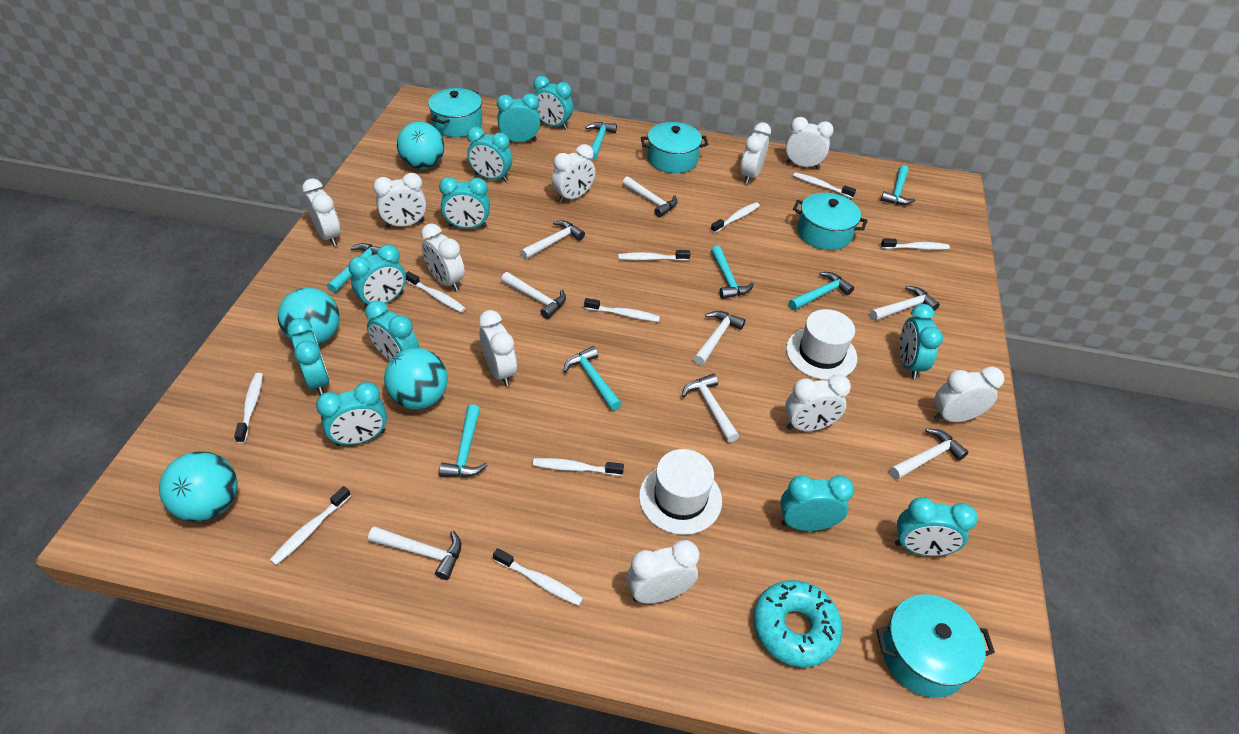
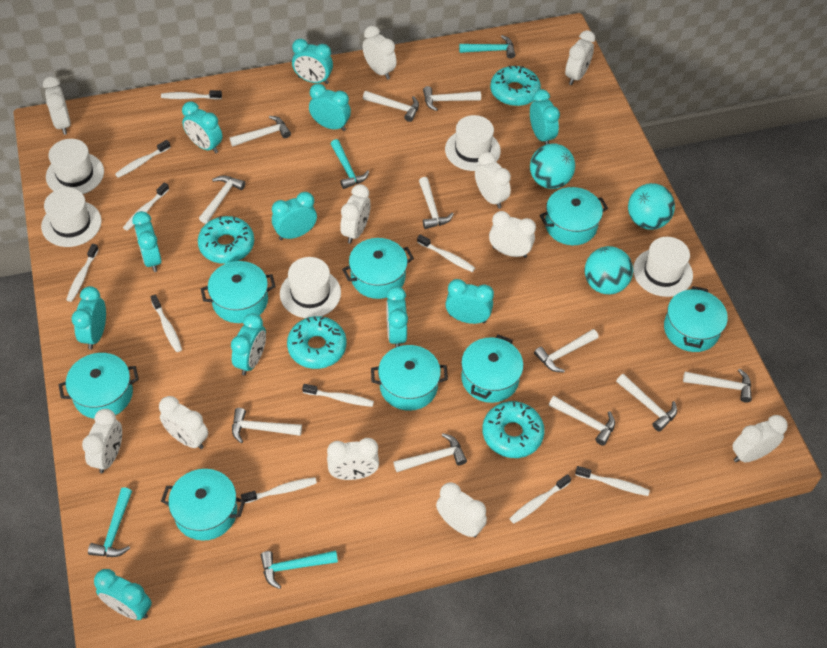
turquoise ball: [159,451,237,522] [278,288,340,345] [384,348,448,410] [397,122,444,169] = 4 -> [530,144,575,189] [584,246,633,294] [628,183,675,230] = 3
turquoise donut: [753,580,842,667] = 1 -> [198,216,254,264] [287,316,346,369] [482,401,545,458] [490,65,541,106] = 4
turquoise hammer: [327,243,380,293] [439,405,488,477] [563,346,622,411] [585,122,617,160] [711,246,754,299] [789,272,854,310] [881,165,916,205] = 7 -> [88,487,132,557] [261,551,338,589] [331,139,369,189] [459,35,516,59] = 4
turquoise pot: [428,88,482,137] [641,122,708,173] [793,193,867,250] [876,594,995,698] = 4 -> [58,353,139,419] [161,469,245,541] [201,261,276,323] [342,238,414,299] [371,345,448,411] [461,335,523,403] [540,187,608,245] [664,286,728,352] = 8
white clock: [302,179,341,246] [373,173,427,228] [421,223,465,291] [479,310,517,386] [552,144,595,203] [627,540,699,604] [741,123,771,184] [785,374,851,431] [786,117,834,169] [934,367,1004,422] = 10 -> [43,76,71,135] [82,409,122,473] [159,396,208,449] [327,438,379,480] [340,184,371,244] [363,26,397,80] [436,482,487,537] [475,152,511,209] [489,211,536,258] [565,30,595,85] [732,415,788,463] = 11
white hammer: [368,526,461,580] [501,272,566,319] [520,220,585,259] [623,176,677,217] [682,373,739,443] [694,311,746,365] [870,286,940,321] [889,428,968,480] = 8 -> [199,175,245,224] [230,116,291,146] [232,408,302,443] [363,91,419,122] [394,433,467,472] [419,177,454,229] [423,86,481,111] [534,329,599,372] [549,396,615,445] [616,374,677,432] [683,369,752,403] = 11
white hat: [639,449,722,535] [786,309,857,380] = 2 -> [41,188,102,247] [46,139,104,194] [280,257,341,318] [445,115,501,171] [633,237,693,297] = 5

